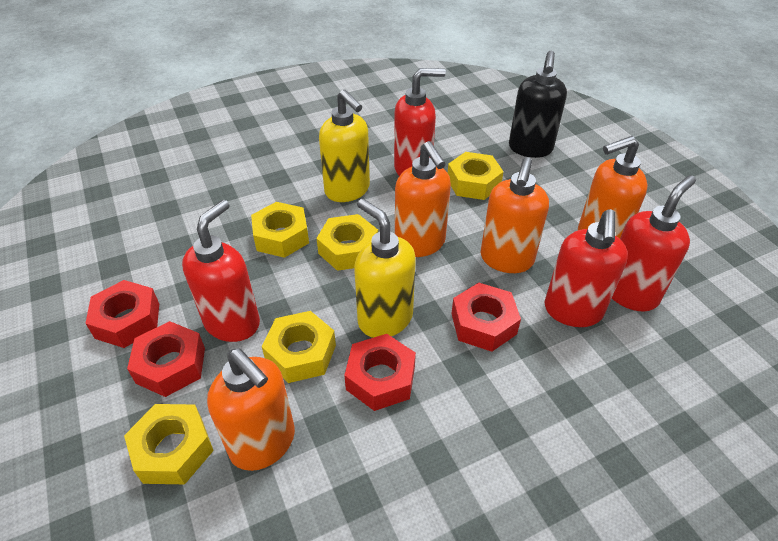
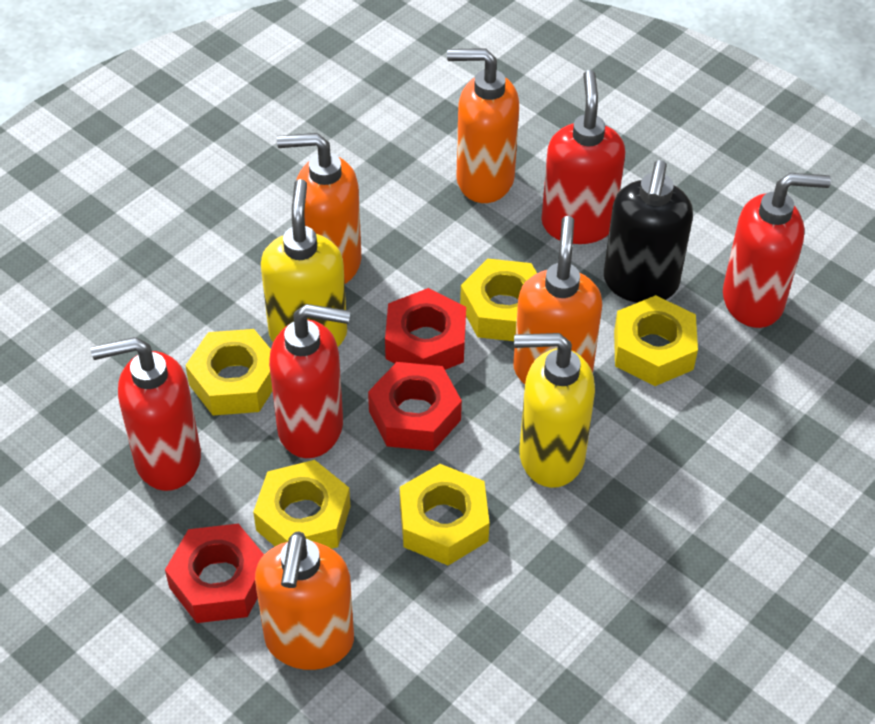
red nut: [85,280,159,348] [127,321,205,397] [344,334,416,411] [451,283,521,352] = 4 -> [165,524,264,623] [368,362,462,451] [385,288,466,370] = 3

